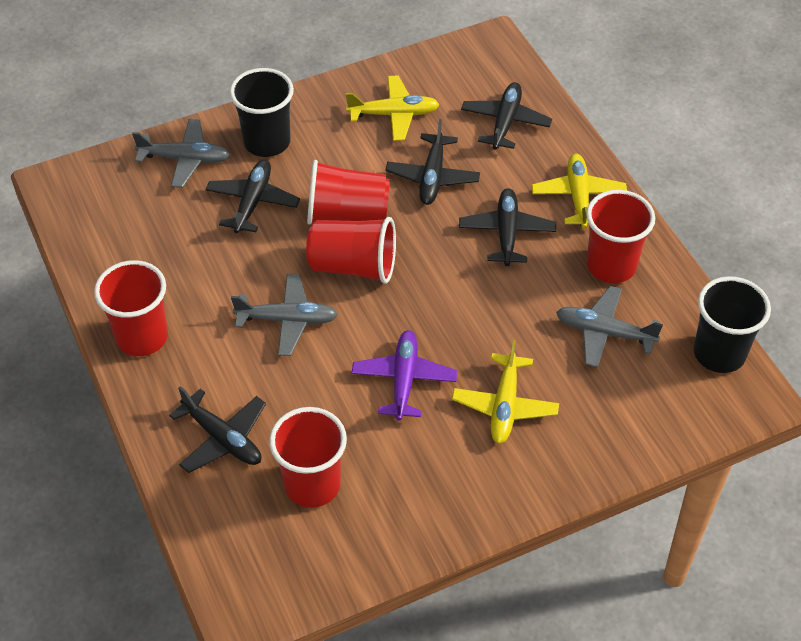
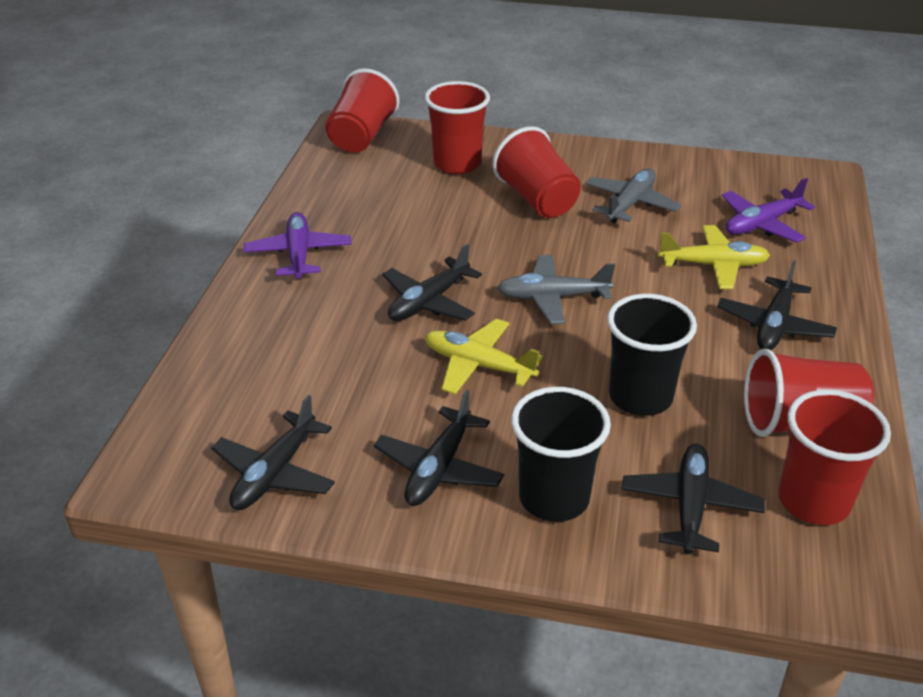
grey plane: [132,119,230,188] [231,274,338,356] [556,286,663,368] = 3 -> [497,255,615,324] [585,168,681,223] = 2
purple plane: [352,330,457,421] = 1 -> [244,212,352,280] [722,178,815,243] = 2
yellow plane: [346,75,440,141] [452,340,559,444] [531,153,627,229] = 3 -> [425,319,543,395] [658,225,770,289] = 2

